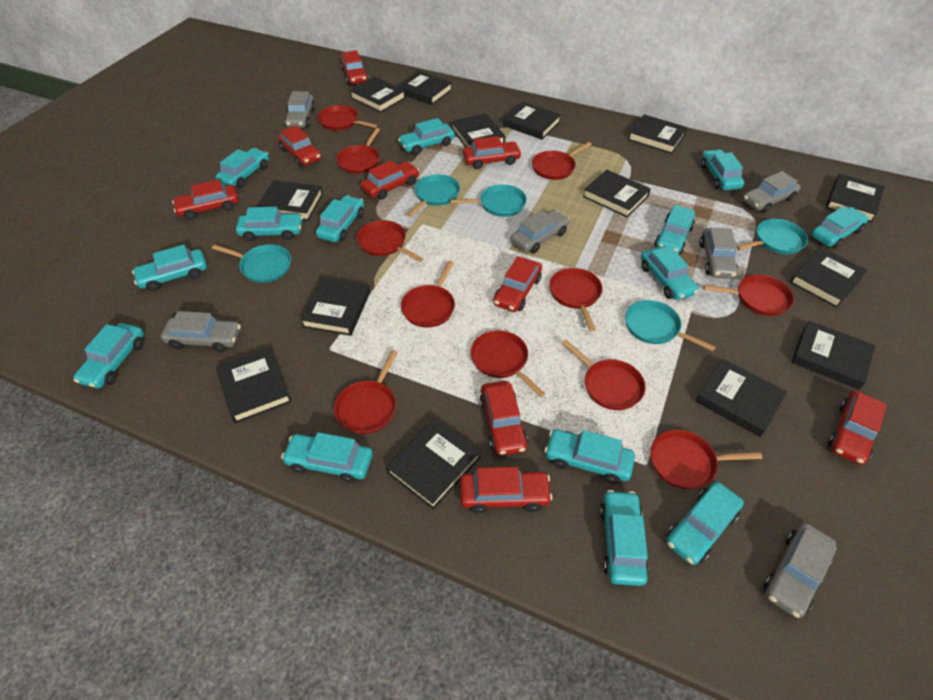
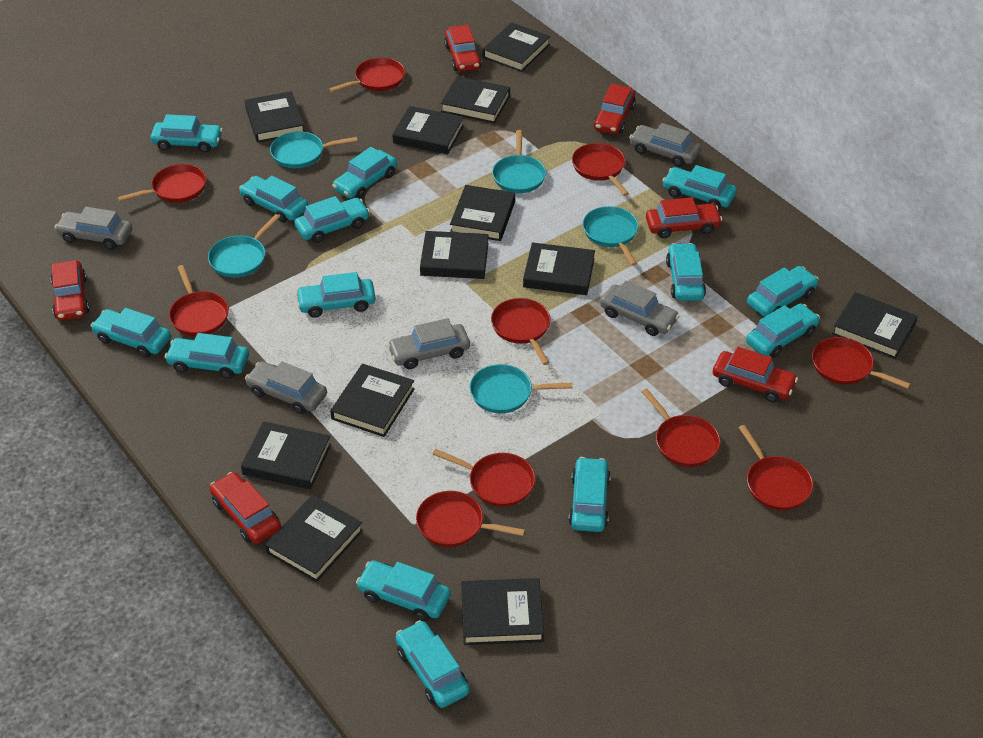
black book: [216,347,292,424] [257,180,323,221] [300,277,370,336] [349,77,406,113] [386,418,481,510] [397,71,452,105] [451,113,505,148] [503,101,561,140] [583,170,651,218] [628,114,687,154] [695,359,787,437] [790,247,867,308] [791,320,875,390] [825,174,884,222] = 14 -> [241,421,331,489] [245,91,305,143] [265,495,363,582] [331,364,415,437] [392,106,464,154] [420,231,489,279] [441,76,510,123] [450,185,515,241] [461,578,544,645] [483,22,550,72] [523,242,595,295] [832,292,918,359] = 12
grey car: [161,311,241,352] [285,91,316,128] [511,210,570,253] [699,227,738,279] [743,171,801,213] [764,523,837,618] = 6 -> [55,207,133,250] [245,361,327,414] [387,318,470,369] [600,281,679,336] [629,123,701,167] = 5
red car: [172,179,239,220] [278,125,321,166] [340,50,369,85] [361,160,419,199] [460,467,552,514] [463,136,522,169] [480,381,528,456] [493,256,542,312] [828,391,887,465] = 9 -> [50,260,89,320] [210,472,281,544] [444,25,482,72] [594,84,636,134] [646,197,722,239] [713,347,798,402] = 6
red pan: [318,105,377,130] [334,350,398,434] [336,128,380,174] [357,220,423,262] [401,261,455,328] [470,330,545,397] [532,142,592,180] [549,268,603,331] [562,339,646,410] [650,430,762,489] [703,275,794,316] = 11 -> [118,164,206,203] [169,265,229,336] [329,58,405,92] [416,491,525,547] [433,449,535,507] [491,298,550,365] [572,143,629,196] [642,389,720,467] [739,425,813,510] [812,337,910,389] = 10

